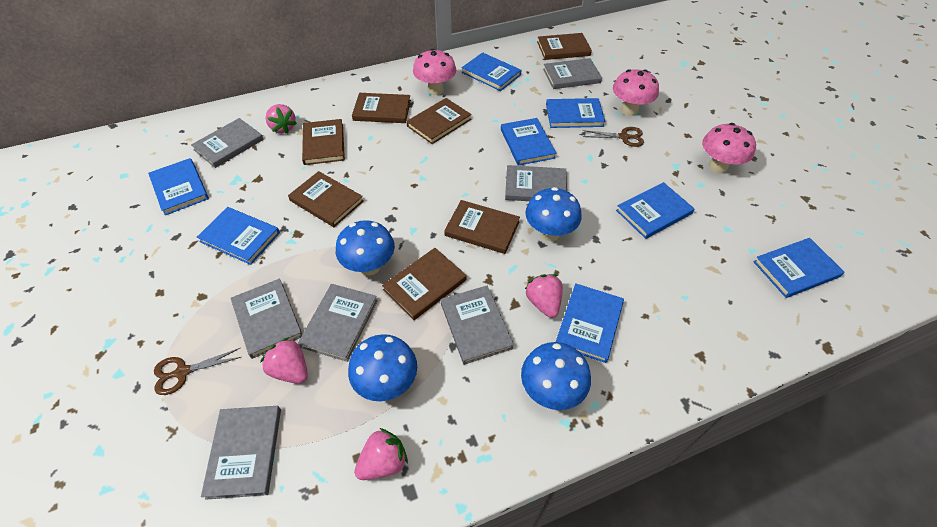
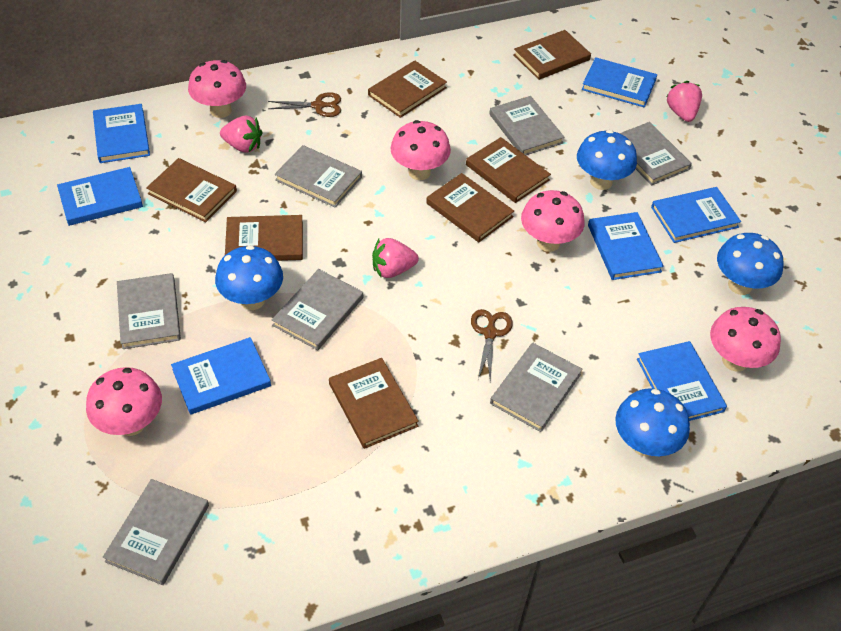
blue book: [148,158,209,215] [197,207,280,265] [462,52,521,91] [501,118,556,166] [546,98,606,128] [556,283,624,363] [616,182,695,239] [753,238,844,298] = 8 -> [57,167,143,226] [93,104,150,163] [171,337,271,415] [582,57,657,108] [588,212,664,280] [637,341,727,421] [651,187,741,243] = 7
pink mushroom: [413,49,456,95] [613,69,659,116] [702,123,756,174] = 3 -> [86,367,162,436] [188,60,246,118] [390,120,451,180] [521,190,585,252] [710,307,781,372] = 5
pink strawberry: [260,337,308,384] [266,104,297,134] [354,428,408,480] [525,274,563,318] = 4 -> [220,116,262,153] [372,238,419,278] [666,81,702,122] = 3

